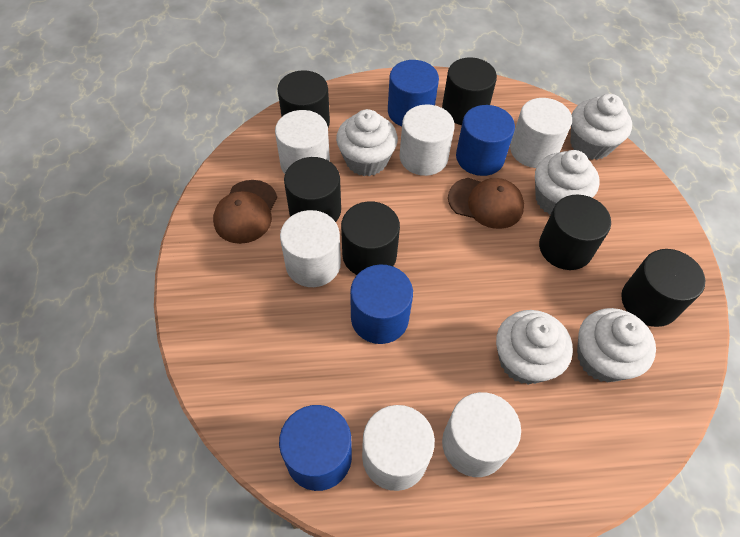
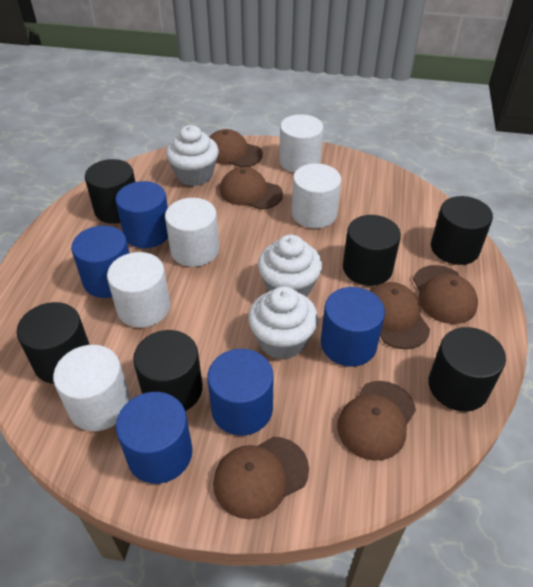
blue cylinder: [279,405,352,491] [350,264,413,344] [388,60,439,126] [456,105,515,176] = 4 -> [71,225,129,298] [116,181,168,248] [116,392,193,484] [207,349,274,436] [321,287,385,367] = 5
brown cap: [213,180,277,244] [448,178,524,229] = 2 -> [209,129,263,167] [213,437,309,519] [220,167,283,210] [337,381,416,461] [370,282,430,349] [413,265,478,324] = 6
white cupcake: [336,109,398,176] [496,310,573,385] [535,150,600,215] [570,94,632,160] [577,308,656,383] = 5 -> [166,125,219,186] [248,286,318,359] [258,235,322,297] = 3
white cylinder: [275,110,330,173] [280,210,341,287] [362,405,435,491] [400,104,455,176] [442,392,521,477] [510,98,572,168] = 6 -> [53,345,130,431] [107,252,170,328] [165,198,219,267] [279,114,323,173] [292,163,341,228] = 5

